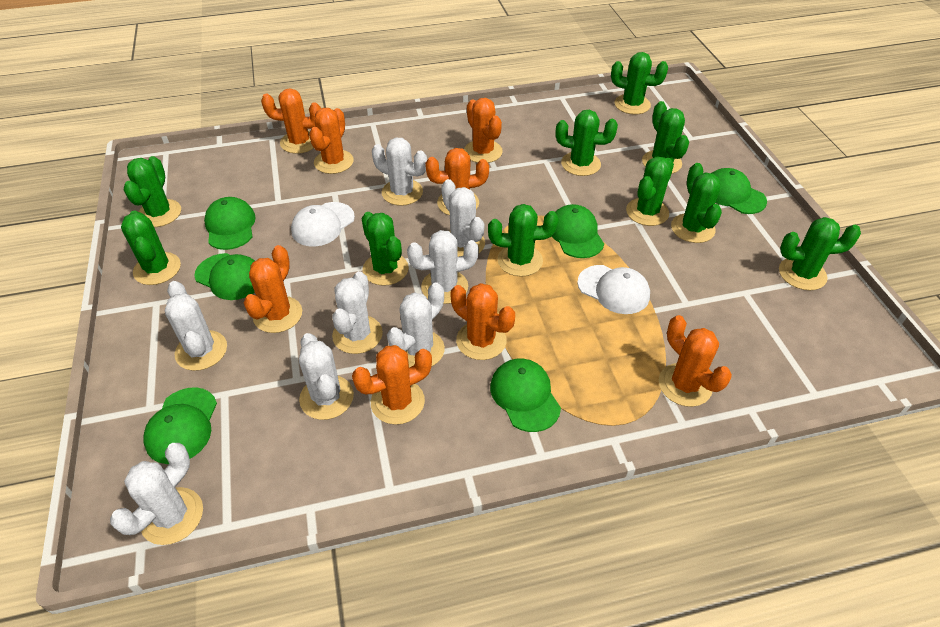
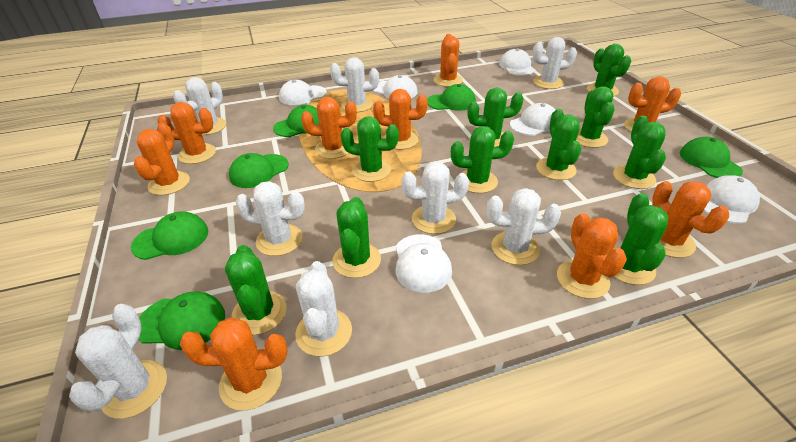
orange cactus: [244,245,302,333] [261,88,321,154] [309,108,354,174] [352,345,432,425] [425,148,489,215] [451,283,515,360] [464,98,503,163] [659,315,732,407] = 8 -> [134,122,190,195] [157,102,216,164] [180,317,287,411] [301,97,357,159] [373,89,428,150] [434,34,463,87] [557,213,627,299] [624,76,681,132] [652,181,729,258] = 9
white cap: [291,202,355,246] [577,265,650,314] = 2 -> [279,80,327,105] [373,75,418,98] [396,234,452,293] [499,49,535,76] [510,103,556,136] [704,175,760,224] = 6

